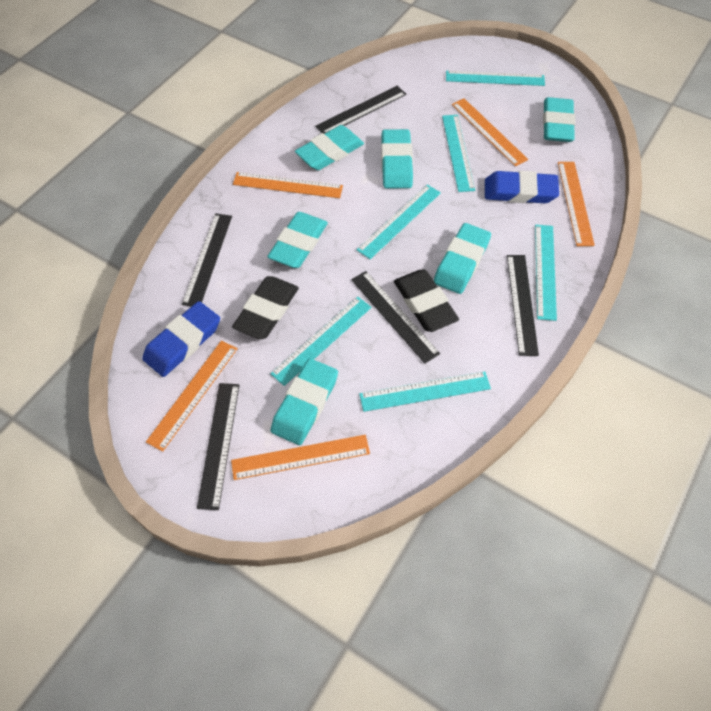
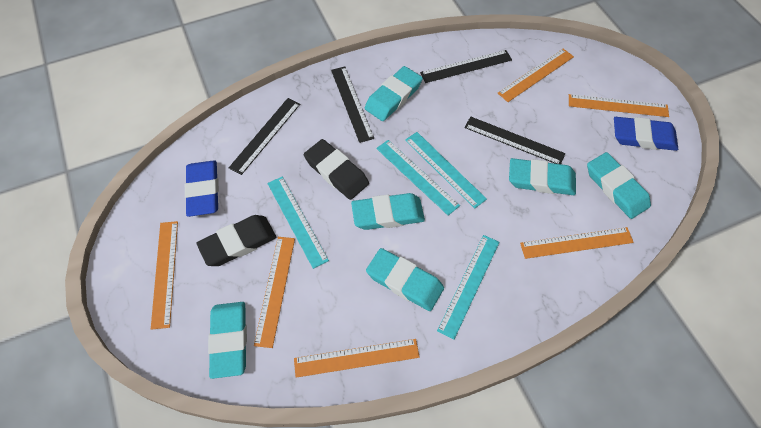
black ruler: [182,213,232,307] [197,383,239,510] [315,86,407,134] [351,271,440,364] [507,255,539,356] = 5 -> [229,98,300,175] [331,67,374,143] [420,50,512,83] [464,116,565,164] = 4
orange ruler: [146,340,238,452] [231,435,370,480] [233,172,343,198] [452,98,528,166] [558,162,595,246] = 5 -> [151,221,178,330] [254,237,295,348] [294,339,420,378] [498,49,574,102] [520,227,634,259] [569,94,669,117] = 6
turquoise ruler: [270,297,372,386] [357,184,441,259] [359,371,491,412] [442,115,475,192] [446,71,545,86] [535,225,557,321] = 6 -> [267,177,329,269] [376,140,460,216] [405,132,487,208] [437,235,500,340] = 4

